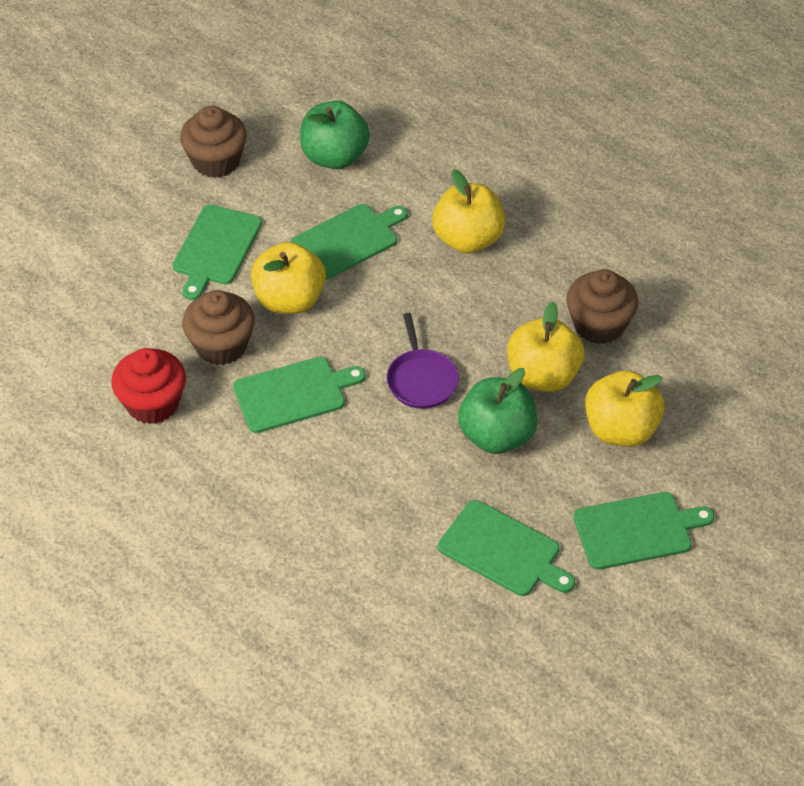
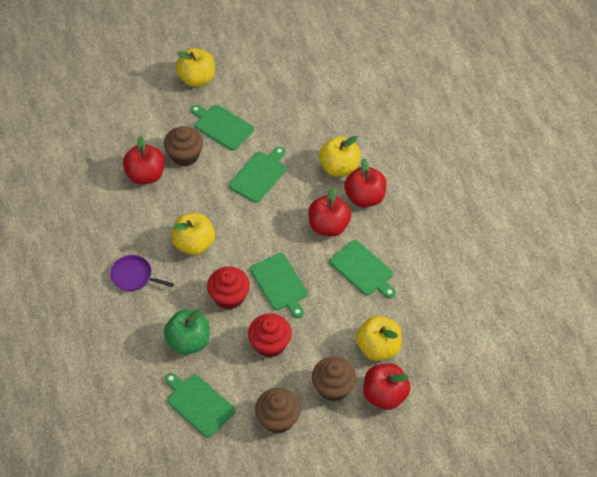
green apple: [300,101,370,169] [458,368,538,454] = 2 -> [164,308,209,355] = 1
red apple: none = 0 -> [123,136,165,184] [308,187,351,236] [344,158,387,207] [363,364,410,410] = 4
red cupcake: [111,348,186,424] = 1 -> [207,267,250,310] [248,313,292,358] = 2

